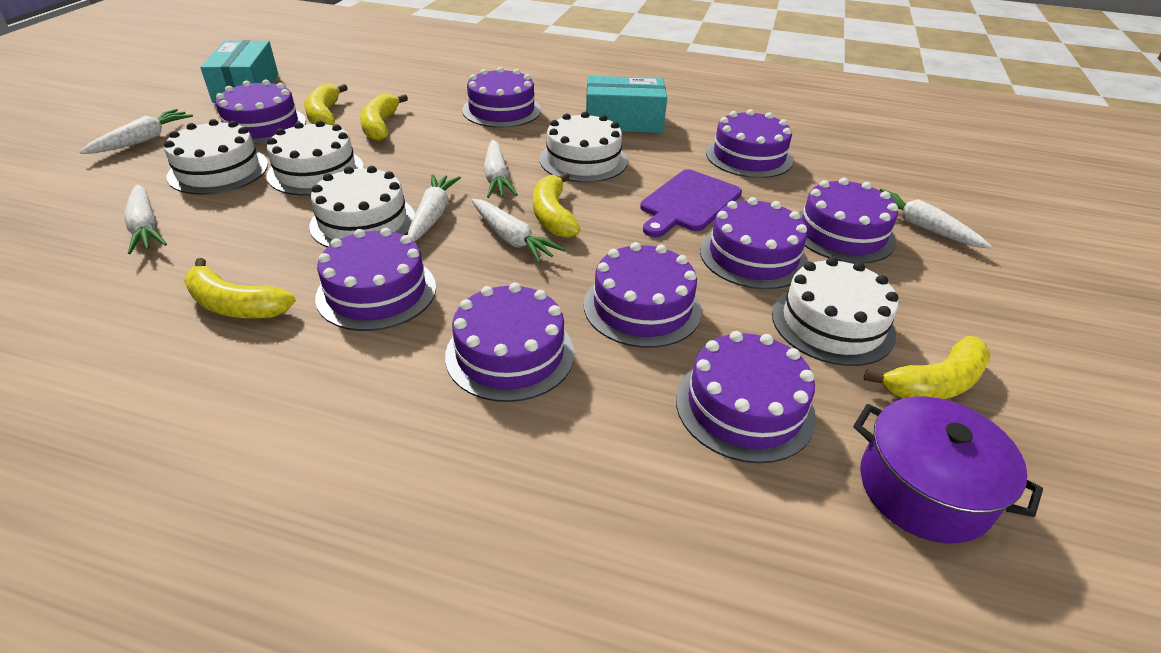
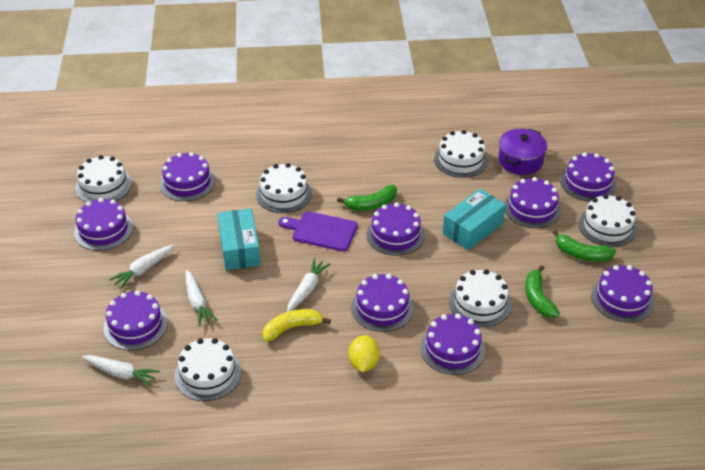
green banana: none = 0 -> [337,185,397,211] [525,265,560,318] [553,230,616,262] = 3
white cake: [164,119,268,195] [266,120,364,195] [309,166,415,247] [540,112,628,182] [772,257,899,366] = 5 -> [75,155,132,202] [175,338,241,401] [256,163,312,213] [434,130,488,178] [449,269,512,327] [579,194,637,247] = 6
white carrot: [80,109,193,154] [124,184,167,254] [408,174,461,241] [471,199,565,263] [484,139,518,198] [880,188,992,248] = 6 -> [82,355,160,387] [109,244,174,289] [185,270,218,327] [287,258,331,312] = 4
yellow banana: [184,258,296,318] [304,84,348,125] [360,94,408,141] [533,172,581,238] [864,336,991,399] = 5 -> [262,309,331,342] = 1
yellow lemon: none = 0 -> [348,335,380,372] = 1

